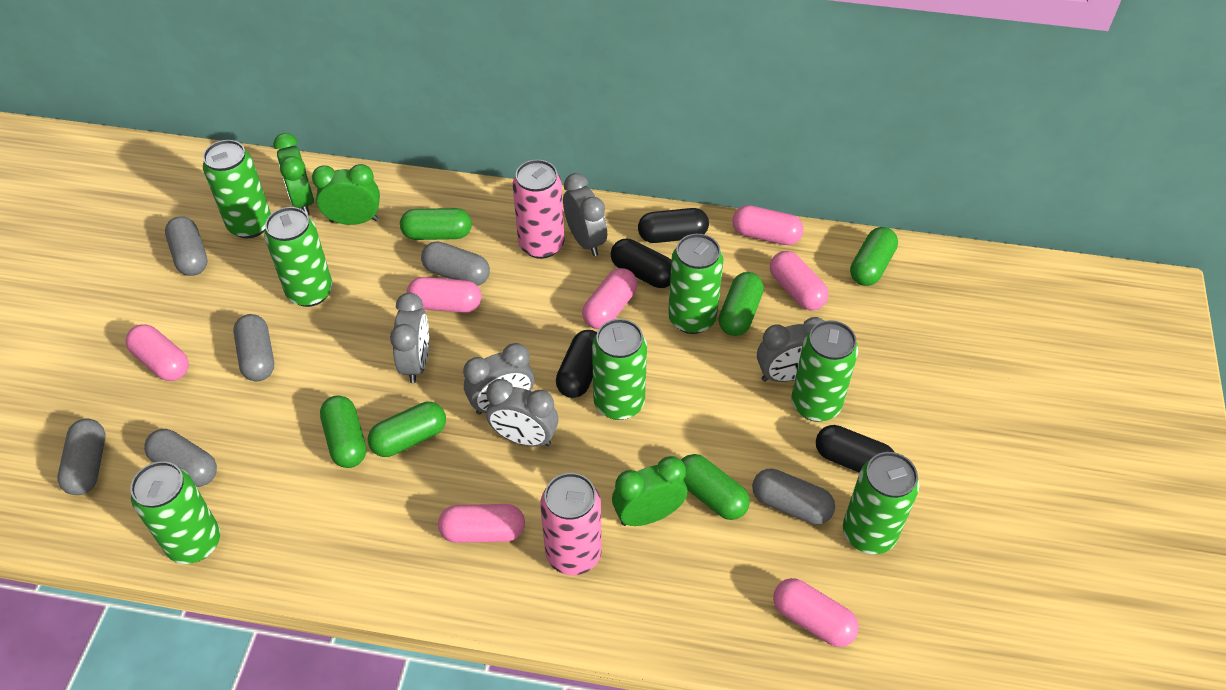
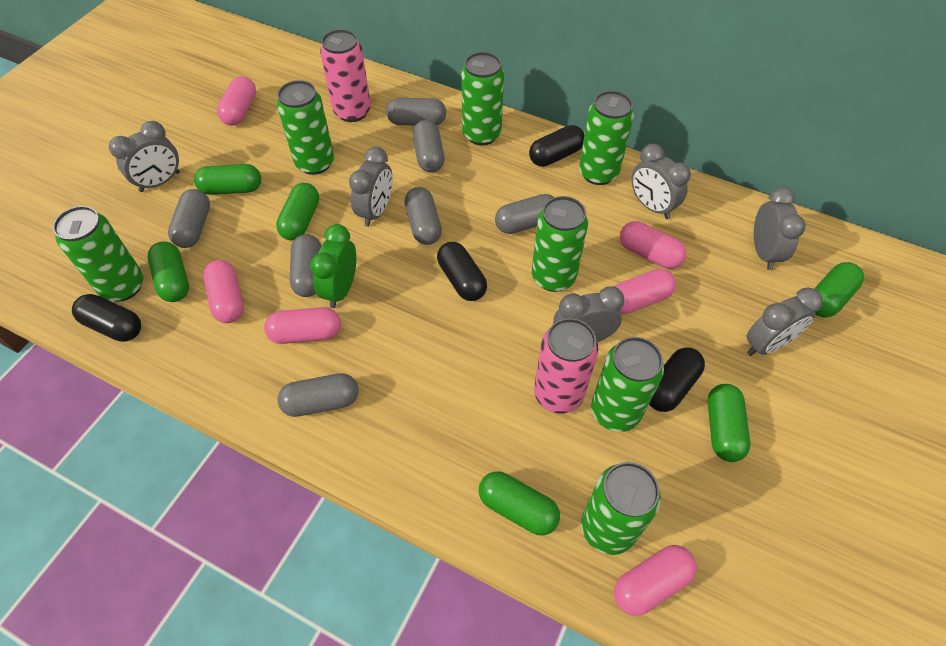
green clock: [273,133,314,215] [312,164,380,225] [612,456,687,526] = 3 -> [310,224,356,308] = 1
grey capsule: [57,419,105,495] [144,429,217,487] [165,216,208,276] [233,314,274,381] [421,241,490,286] [752,468,835,525] = 6 -> [168,189,210,248] [278,373,359,417] [290,234,321,297] [386,98,446,125] [405,187,442,245] [413,120,445,172] [495,194,554,234] = 7
grey clock: [390,293,429,383] [463,343,534,415] [486,379,558,447] [563,173,607,256] [757,317,824,382] = 5 -> [109,121,180,192] [349,147,392,227] [553,286,625,342] [631,144,691,219] [746,287,823,356] [754,187,806,270] = 6
pink capsule: [125,324,189,381] [407,277,481,313] [438,504,525,543] [582,268,637,329] [732,205,803,245] [770,251,828,311] [773,578,859,647] = 7 -> [203,260,244,323] [217,76,256,126] [264,307,341,344] [614,269,676,314] [614,545,697,616] [620,221,686,269] = 6

